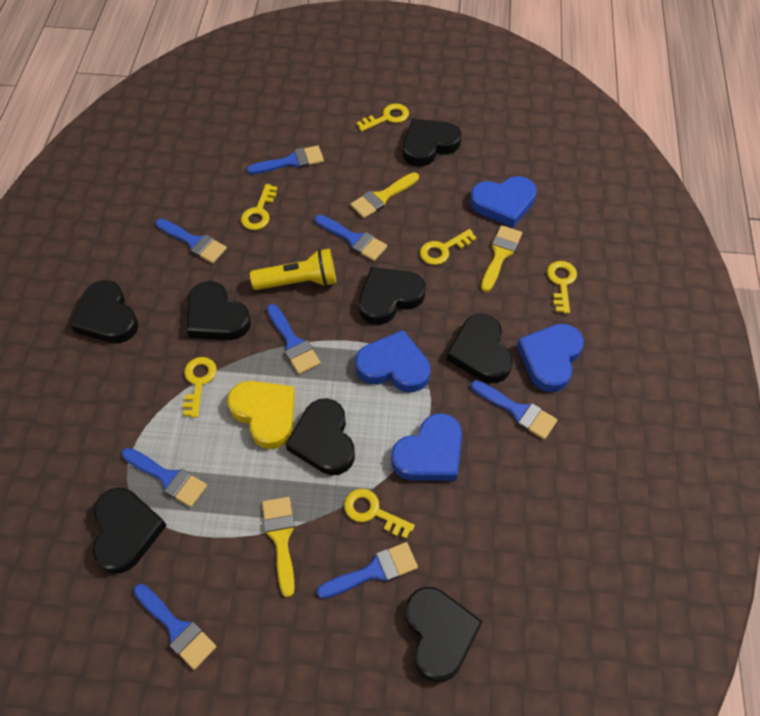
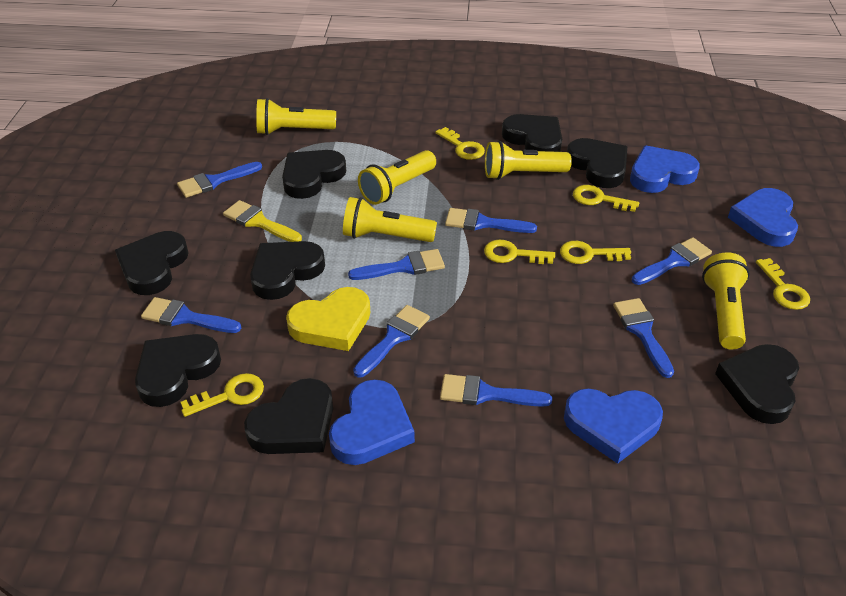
yellow brush: [262,497,295,597] [350,172,419,218] [481,225,522,292] = 3 -> [223,200,302,242] = 1
yellow flashlight: [250,248,336,290] = 1 -> [256,98,336,135] [343,197,437,242] [358,150,436,205] [485,141,572,180] [702,253,750,349] = 5

